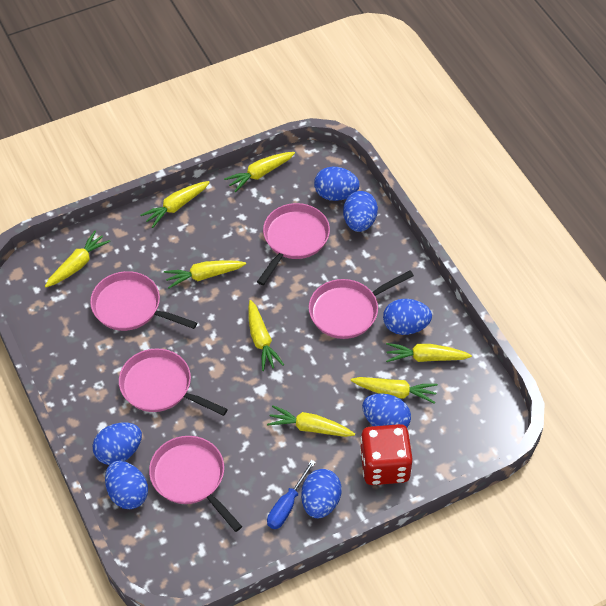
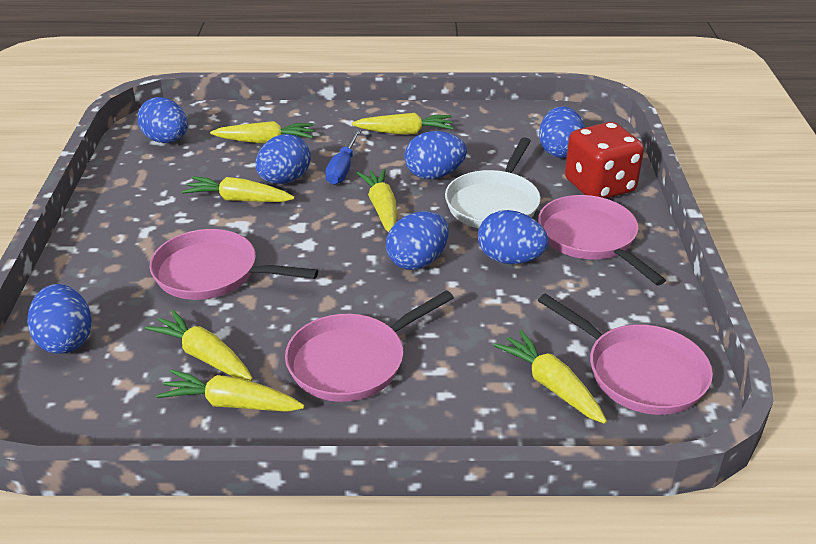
pink pan: [90,271,197,331] [119,348,228,416] [149,436,242,532] [257,203,330,285] [309,270,414,339] = 5 -> [150,229,318,300] [285,290,454,402] [538,195,666,285] [538,294,713,415] = 4
white pan: none = 0 -> [445,137,540,229] = 1
yellow carrot: [45,231,110,287] [140,181,210,228] [164,260,246,288] [224,152,295,192] [248,300,284,371] [267,405,355,437] [351,377,438,404] [386,343,472,362] = 8 -> [145,309,253,381] [156,370,304,412] [182,176,295,202] [210,121,314,143] [352,113,454,135] [357,169,397,232] [494,330,607,424] = 7

